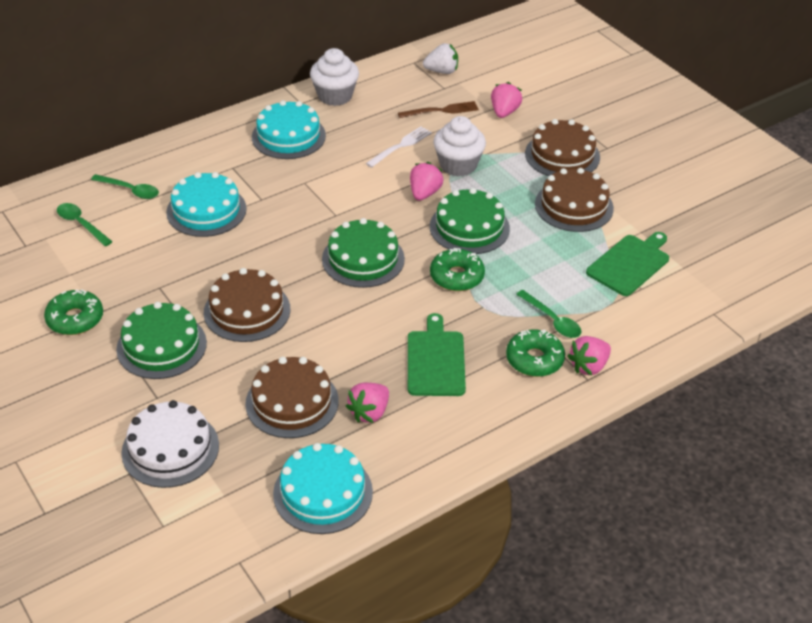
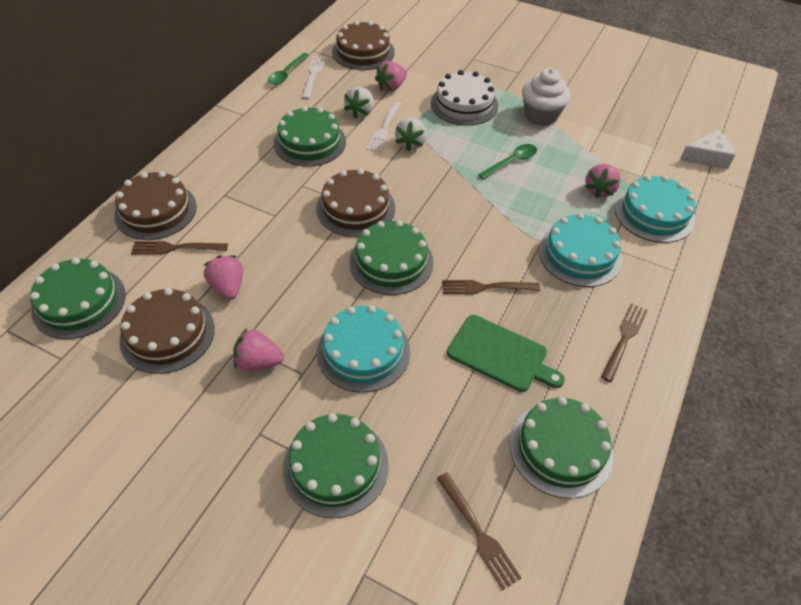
brown fork: [398,101,479,118] = 1 -> [131,241,228,255] [436,472,521,590] [442,280,540,294] [601,303,648,382] = 4
green cake: [116,302,207,379] [322,218,405,288] [430,188,510,254] = 3 -> [30,257,126,339] [274,106,346,167] [283,413,389,518] [349,220,434,295] [510,397,613,499] = 5
green cutting board: [408,313,466,396] [586,232,669,296] = 2 -> [447,315,565,392] = 1
green donut: [44,289,103,335] [430,248,485,291] [506,329,565,377] = 3 -> none = 0
green spoon: [57,203,113,246] [91,174,159,199] [516,290,581,338] = 3 -> [268,53,310,85] [478,144,537,180] = 2
white cheese: none = 0 -> [680,130,735,169] = 1
white cupcake: [310,48,359,106] [433,116,486,177] = 2 -> [522,68,570,126] = 1
white fork: [366,126,432,168] = 1 -> [302,56,325,99] [367,101,401,152] = 2
white strawberry: [423,43,458,74] = 1 -> [344,87,374,119] [395,118,427,151] = 2

